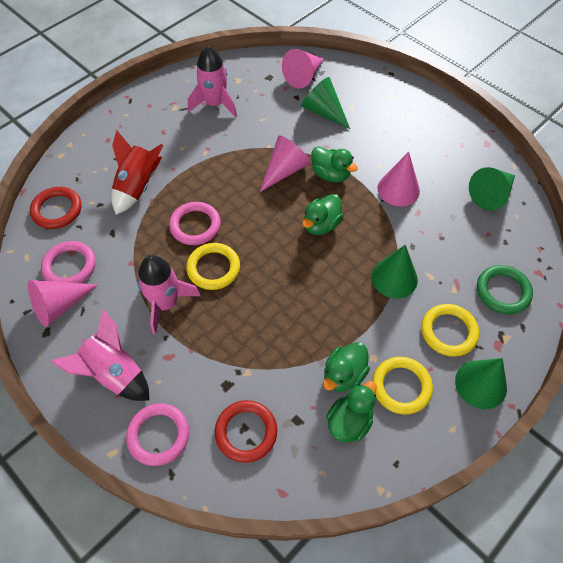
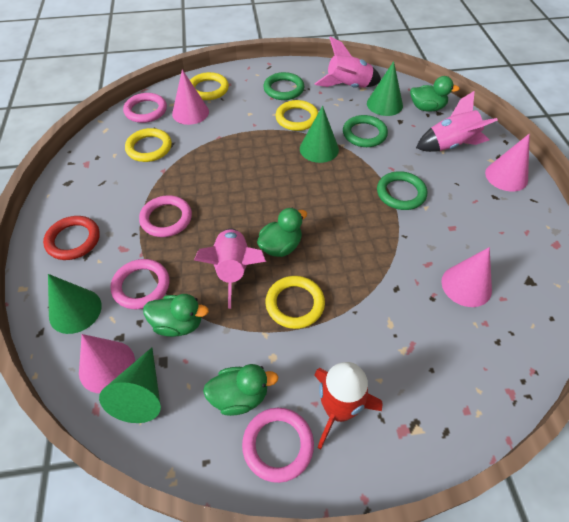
green ring: [477,265,533,314] = 1 -> [263,72,304,100] [343,115,388,147] [377,171,427,210] = 3
pink ring: [41,241,96,283] [126,403,189,466] [169,202,221,245] = 3 -> [110,259,169,309] [123,93,167,123] [139,195,192,237] [242,408,314,483] = 4
red ring: [30,187,81,229] [215,400,277,463] = 2 -> [43,216,100,260] = 1
yellow ring: [186,243,240,290] [373,357,433,415] [421,304,479,357] = 3 -> [125,128,172,162] [190,72,229,100] [266,276,325,329] [275,100,318,131] = 4

